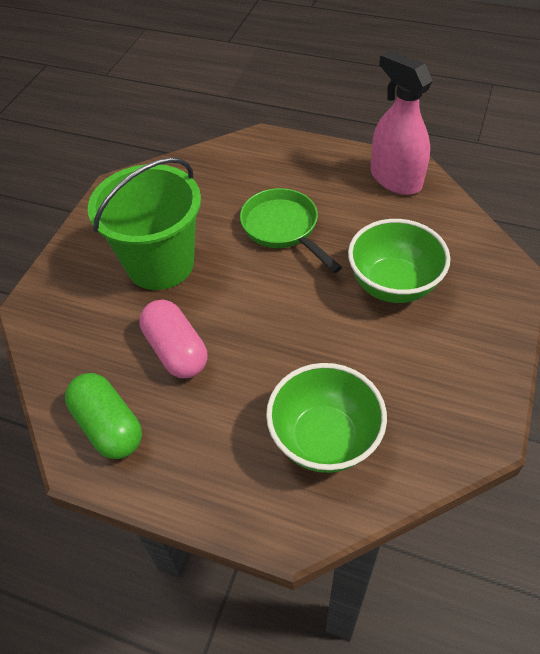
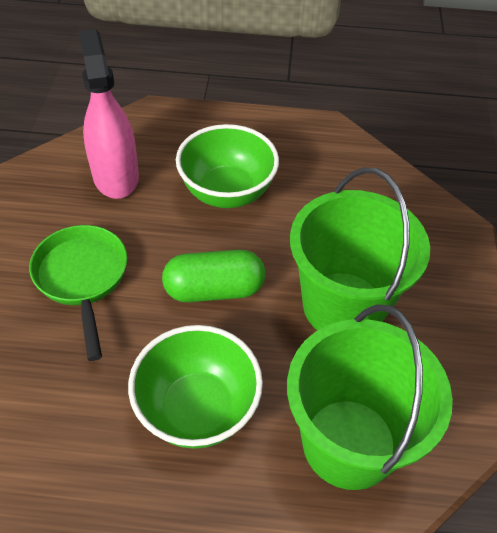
green bucket: [88,157,201,290] = 1 -> [287,304,453,490] [290,167,430,331] = 2
pink capsule: [139,300,208,378] = 1 -> none = 0

